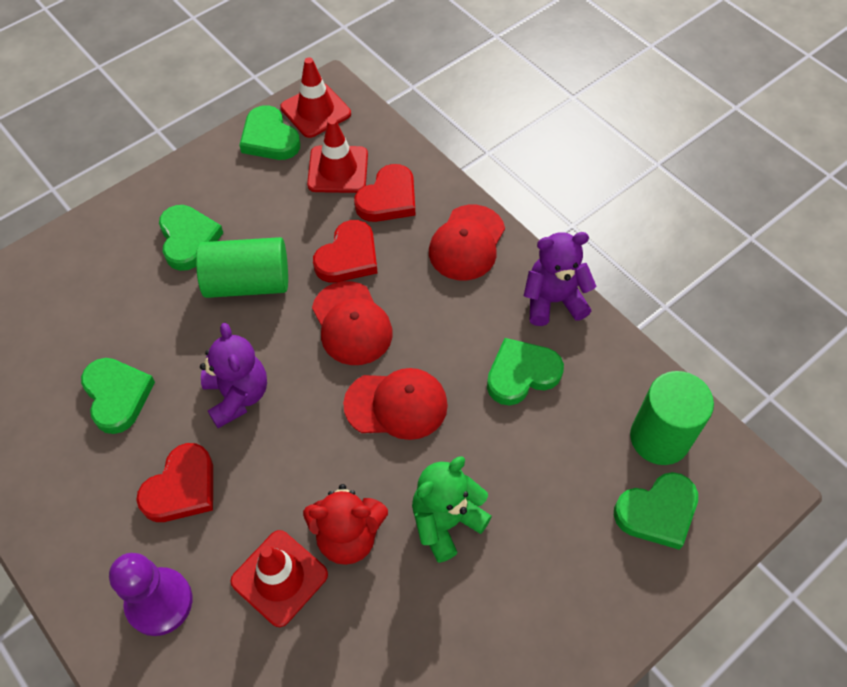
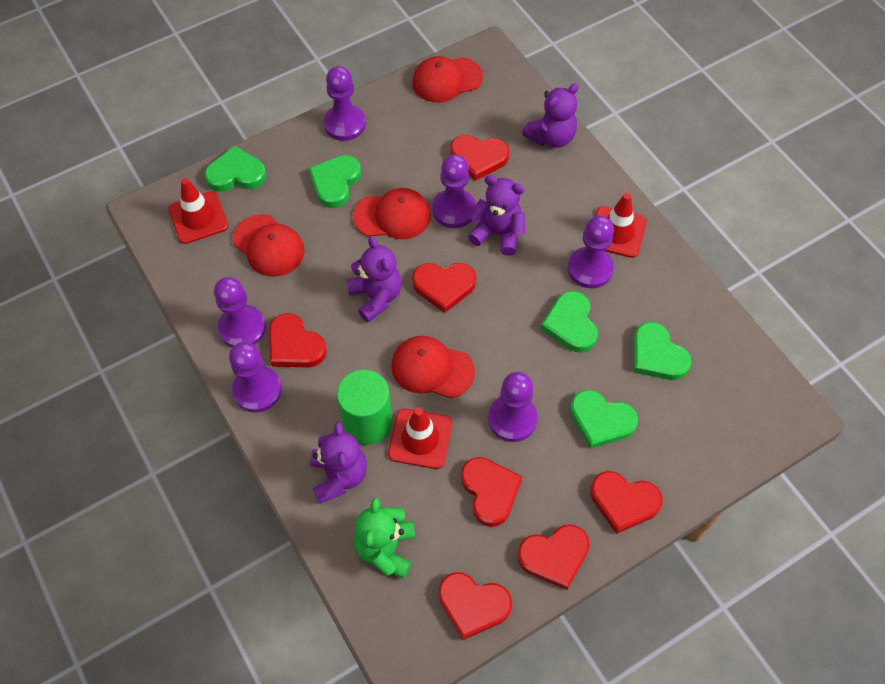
green cylinder: [196,237,288,298] [630,371,714,465] = 2 -> [337,370,393,445] = 1
purple pawn: [109,553,192,636] = 1 -> [214,277,266,347] [229,342,282,412] [324,66,366,141] [432,155,476,228] [488,372,538,442] [567,216,614,288] = 6
purple teddy bear: [200,323,267,428] [524,232,597,326] = 2 -> [310,422,367,504] [346,236,402,322] [468,175,525,256] [522,83,579,148] = 4
red cap: [312,281,393,365] [343,368,448,440] [429,205,505,281] = 3 -> [233,214,305,277] [353,188,431,239] [391,336,475,398] [412,56,483,103] = 4
red heart: [136,443,213,522] [313,220,377,283] [354,164,415,222] = 3 -> [269,313,327,367] [412,263,476,313] [438,572,512,640] [450,135,509,181] [461,457,522,527] [517,524,590,590] [590,471,662,534] = 7
red teddy bear: [303,484,388,565] = 1 -> none = 0

